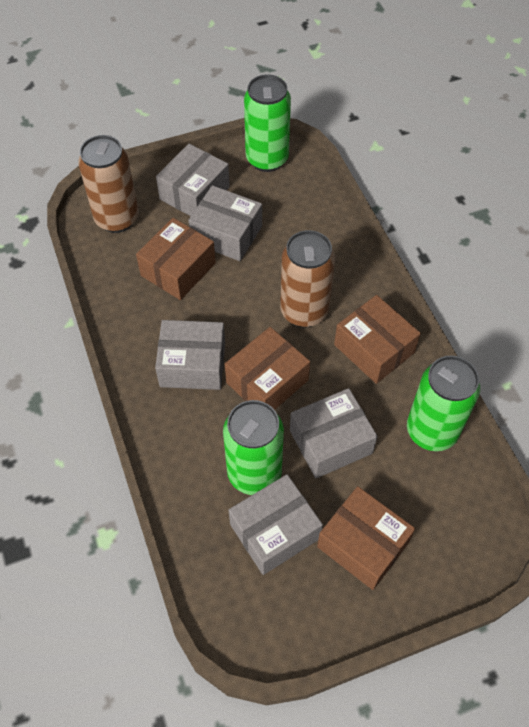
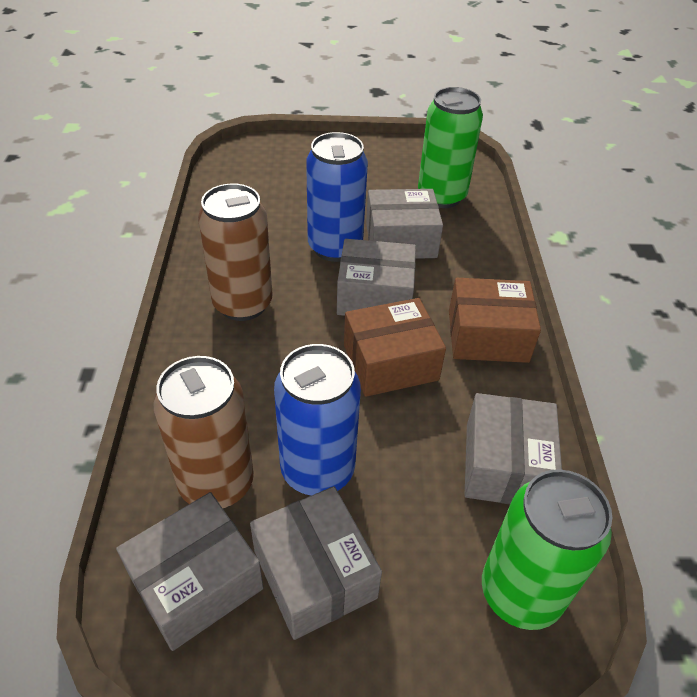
blue can: none = 0 -> [274,344,361,496] [306,132,368,262] = 2
brown box: [136,218,216,300] [225,327,310,410] [317,486,415,590] [334,295,421,384] = 4 -> [344,298,446,397] [449,278,541,363] = 2
green can: [223,400,284,495] [244,74,291,172] [407,355,480,451] = 3 -> [418,87,483,208] [482,469,612,630] = 2

